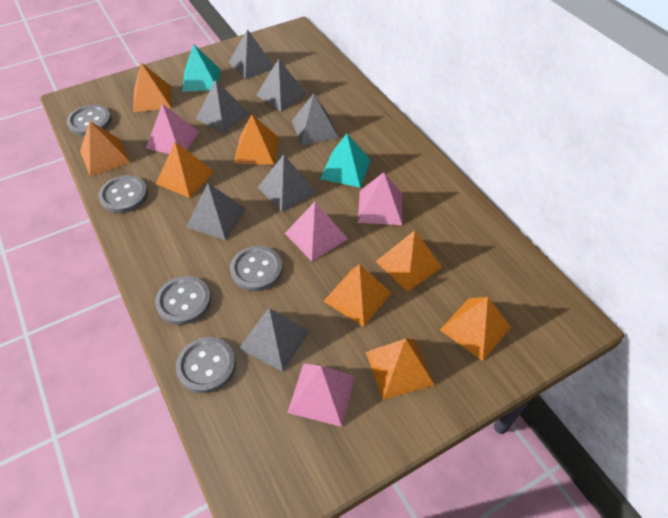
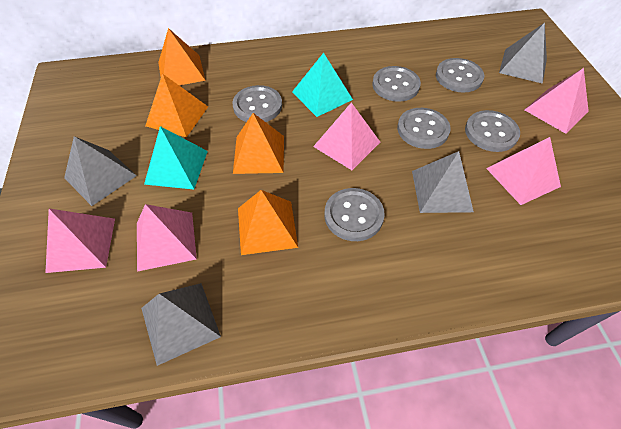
grey button: [67,105,111,136] [98,175,148,213] [155,276,211,325] [176,337,236,393] [230,246,282,291] = 5 -> [232,85,282,122] [324,188,385,241] [372,66,421,102] [397,108,451,149] [436,58,484,93] [465,110,520,152] = 6
grey pyramid: [186,183,246,240] [196,80,249,133] [229,29,274,80] [239,308,310,372] [256,59,308,111] [258,154,317,212] [292,94,339,146] = 7 -> [64,136,137,206] [141,283,221,366] [412,151,474,213] [499,23,547,84] = 4
orange pyramid: [80,121,131,176] [133,63,171,112] [156,142,215,198] [234,114,279,165] [323,264,391,327] [366,339,434,400] [376,230,442,292] [440,297,511,361] = 8 -> [145,73,208,137] [158,28,205,85] [233,113,284,174] [238,190,298,255] = 4
pink pyramid: [146,104,199,154] [285,202,348,261] [287,363,355,427] [358,172,402,225] = 4 -> [45,209,115,273] [137,204,197,272] [313,102,380,170] [486,137,561,205] [525,68,589,134] = 5

